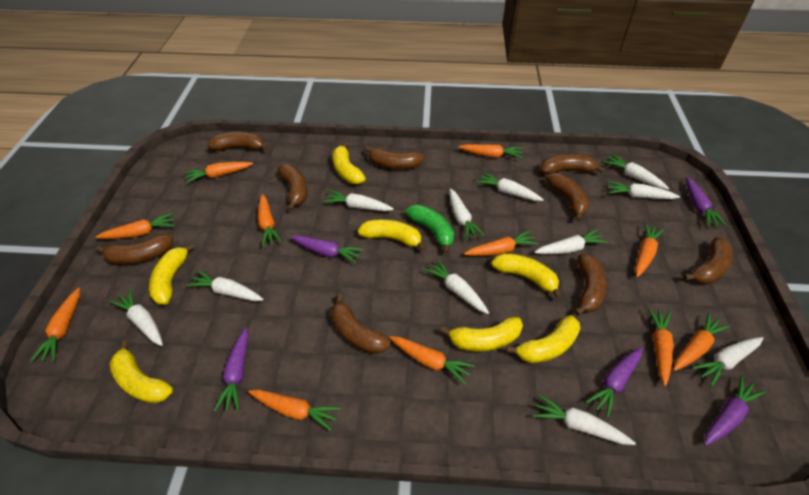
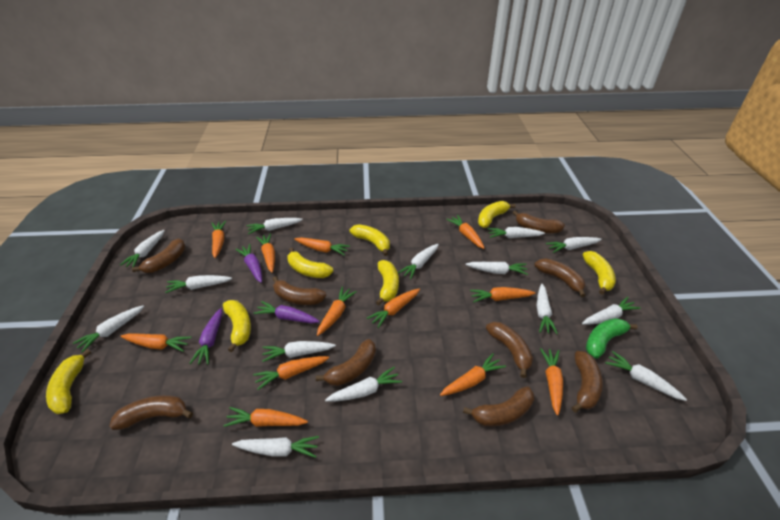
orange carrot: [31,288,80,362] [96,213,175,239] [184,162,253,183] [248,389,341,431] [258,194,282,247] [389,336,475,385] [458,144,523,158] [464,230,539,256] [635,222,664,277] [648,307,674,386] [673,312,730,371] = 11 -> [120,333,191,352] [212,221,226,258] [223,407,308,427] [253,356,329,390] [256,234,275,273] [294,237,350,256] [317,287,357,336] [367,288,420,328] [440,353,506,396] [446,215,485,249] [470,287,536,302] [540,348,563,416] = 12
purple carrot: [214,327,248,411] [290,235,364,264] [585,347,643,418] [686,177,727,227] [704,375,765,446] = 5 -> [189,308,222,365] [235,244,262,283] [254,301,320,323] = 3
white carrot: [109,289,163,346] [186,270,264,301] [323,190,394,211] [423,259,489,314] [449,188,485,240] [476,172,544,201] [533,395,636,445] [534,229,608,254] [603,154,669,190] [607,181,680,199] [692,337,763,387] = 11 -> [73,305,144,353] [120,230,165,267] [165,275,232,293] [232,436,319,458] [246,218,303,234] [262,341,336,362] [325,367,402,402] [398,244,439,280] [466,262,528,275] [488,227,545,238] [537,284,558,334] [546,237,602,253] [582,297,641,325] [605,351,687,401] = 14

